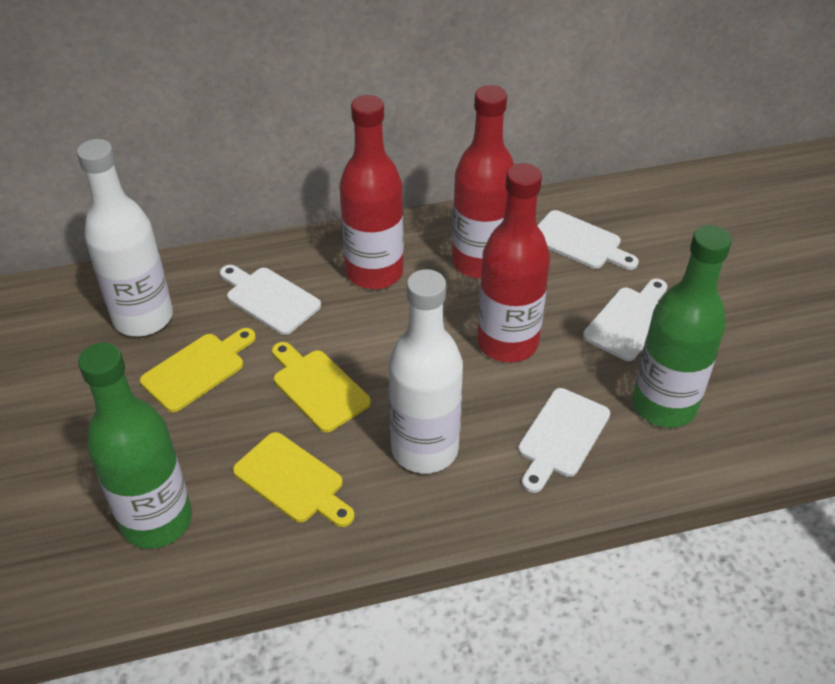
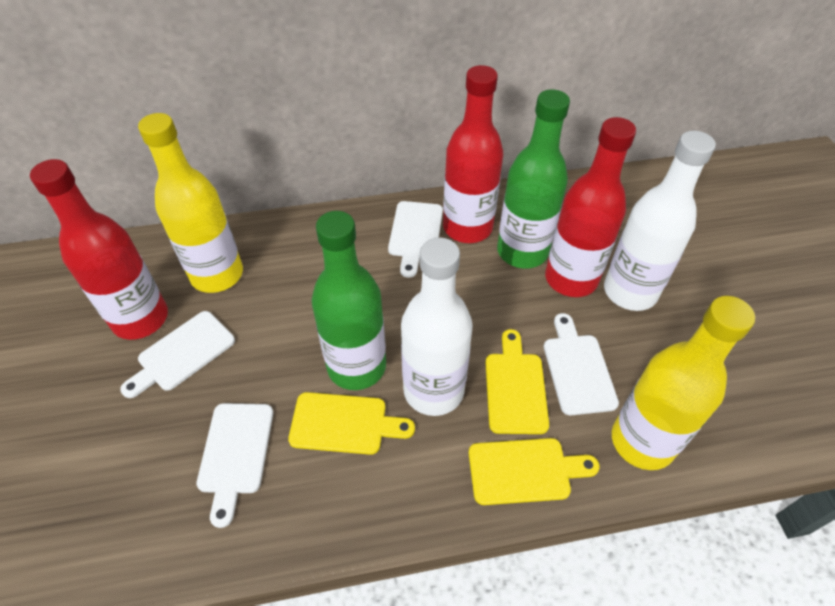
yellow bottle: none = 0 -> [138,113,243,293] [612,296,755,470] = 2

